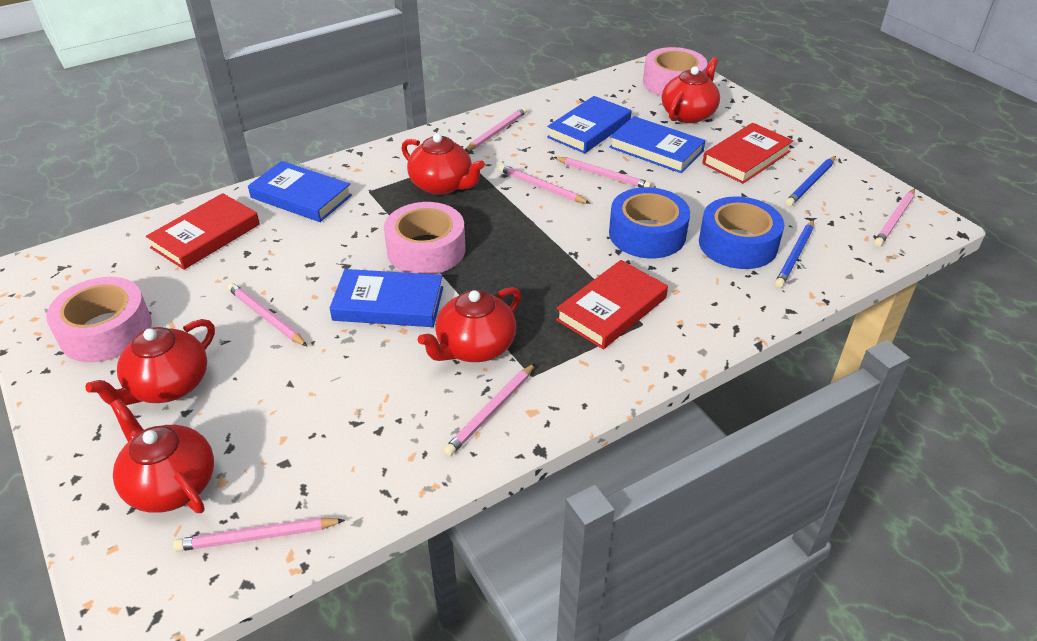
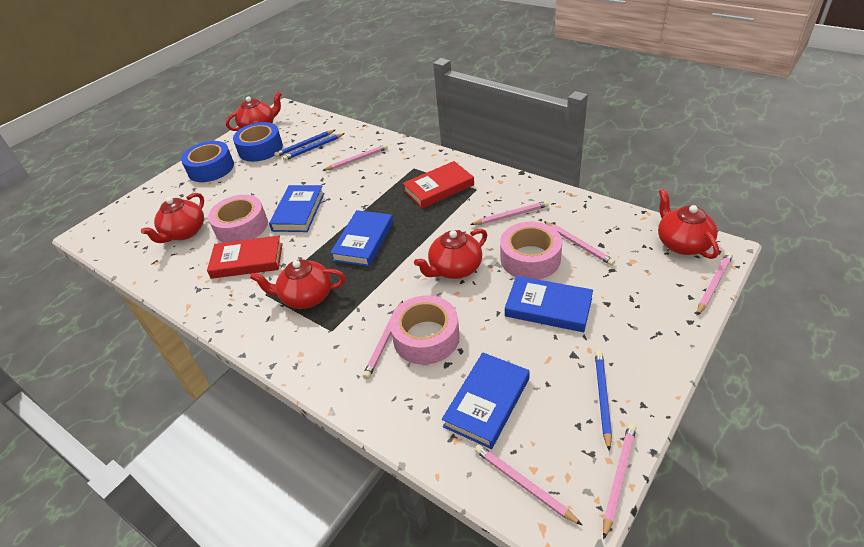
blue pencil: [775,220,814,288] [785,156,836,206] = 2 -> [274,130,335,157] [283,133,345,161] [595,350,612,451] = 3
red book: [146,193,260,270] [556,260,668,349] [702,123,793,184] = 3 -> [207,235,283,279] [403,161,474,209] = 2

